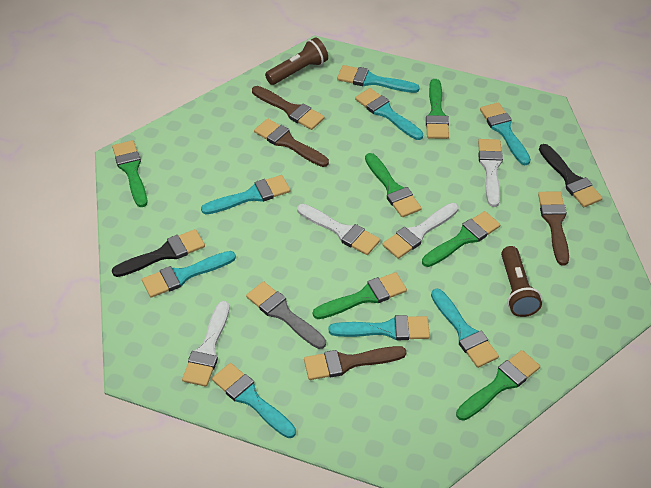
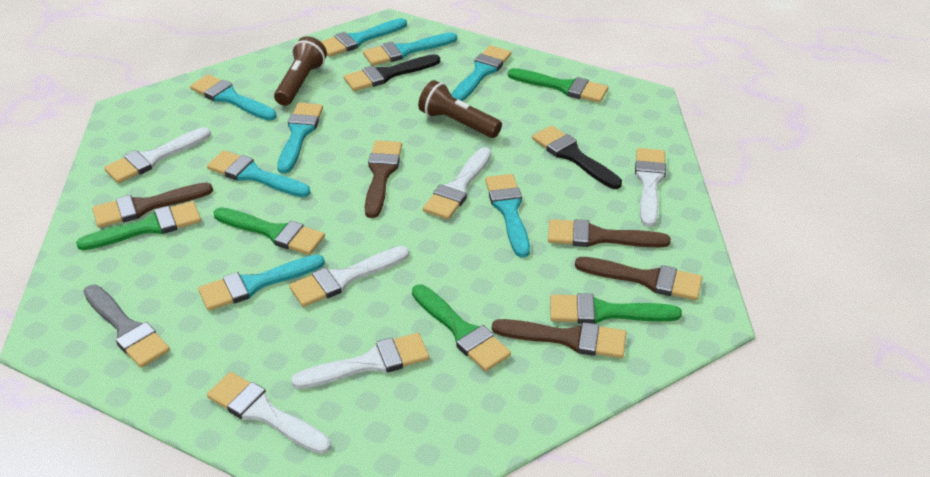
brown brush: [252,86,325,130] [254,119,329,167] [304,346,407,380] [538,191,569,265] = 4 -> [92,182,213,228] [365,140,402,218] [492,319,626,358] [548,219,671,247] [575,257,702,300] = 5
green brush: [112,140,147,207] [313,272,407,319] [365,153,422,217] [422,211,500,267] [426,79,449,139] [456,350,540,421] = 6 -> [76,201,201,250] [214,207,325,255] [412,285,511,371] [508,68,608,103] [550,293,682,324] = 5
white brush: [182,301,230,387] [297,204,380,255] [383,203,459,259] [478,139,503,207] = 4 -> [104,127,211,183] [207,372,331,454] [289,246,409,307] [291,333,429,389] [423,147,491,220] [635,148,666,227] = 6

